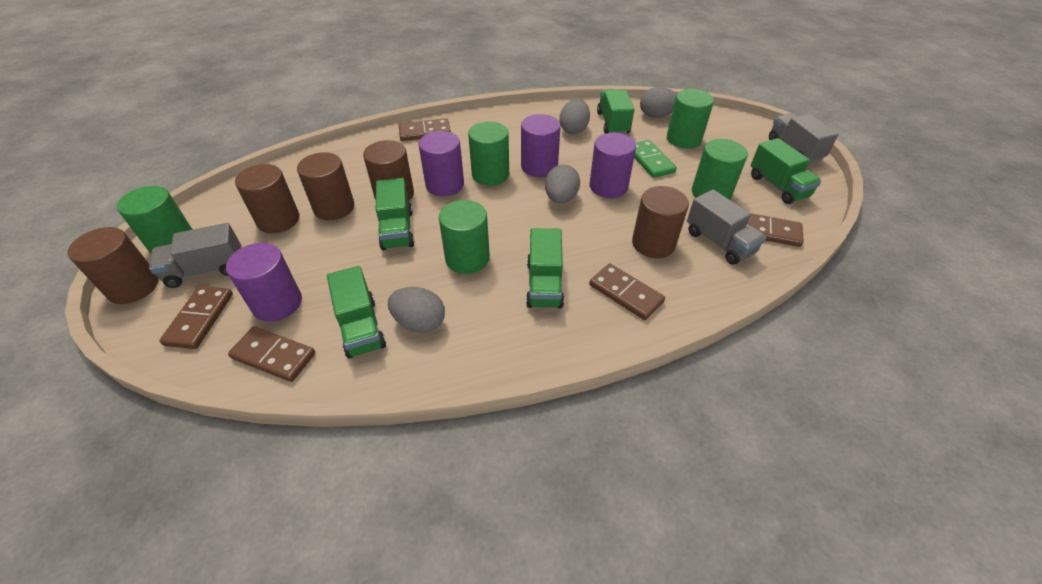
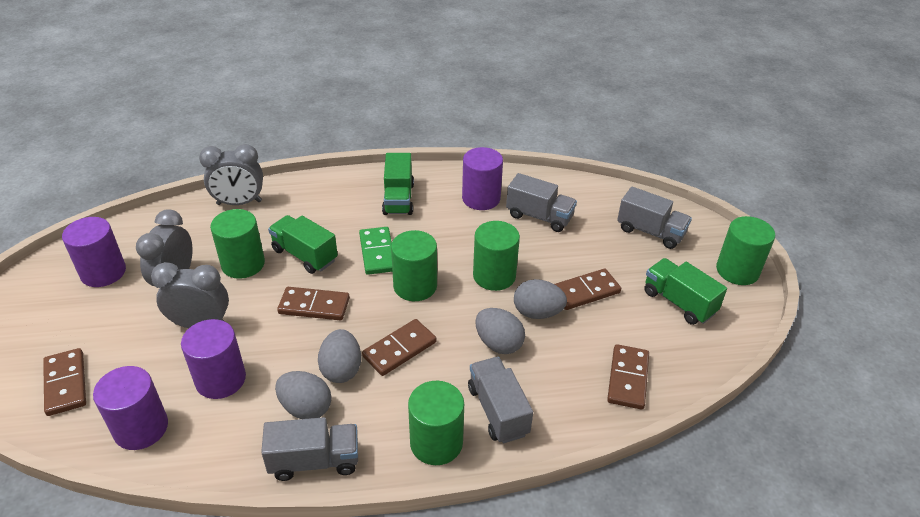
brown cylinder: [67,227,159,304] [235,164,299,233] [297,152,355,220] [363,140,414,201] [632,186,689,258] = 5 -> none = 0
green truck: [327,266,386,359] [376,178,415,251] [526,228,564,309] [597,89,635,134] [751,138,822,204] = 5 -> [268,215,338,274] [382,153,414,215] [644,258,727,325] = 3
grey clock: none = 0 -> [136,209,192,286] [151,262,229,328] [199,144,263,205] = 3
grey truck: [149,223,241,288] [687,189,766,265] [769,113,839,163] = 3 -> [261,417,358,481] [468,357,533,443] [506,173,577,232] [617,187,692,249] = 4

